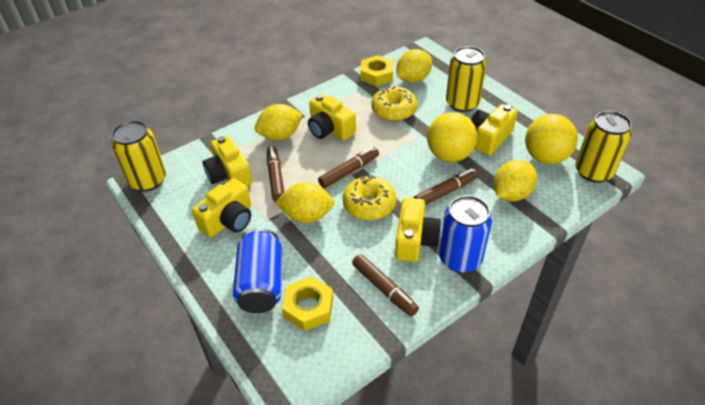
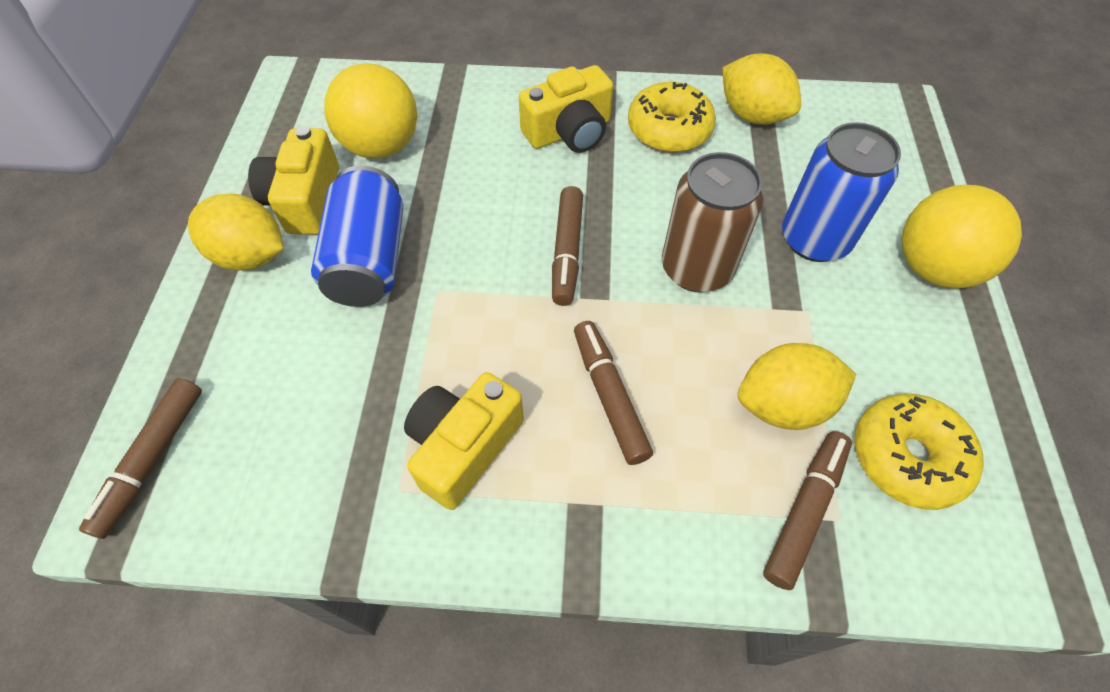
brown can: none = 0 -> [662,152,764,292] = 1
yellow camera: [192,178,251,237] [203,136,253,186] [308,94,356,141] [395,197,441,262] [471,104,518,155] = 5 -> [248,126,339,235] [404,372,524,510] [519,65,613,153] = 3
yellow can: [111,120,166,191] [446,46,487,112] [575,111,632,183] = 3 -> none = 0
yellow lemon: [255,104,303,140] [275,182,334,223] [397,49,432,83] [493,160,537,202] = 4 -> [188,194,283,271] [722,53,801,125] [738,343,856,430] = 3
yellow nut: [282,276,333,331] [360,55,393,86] = 2 -> none = 0

